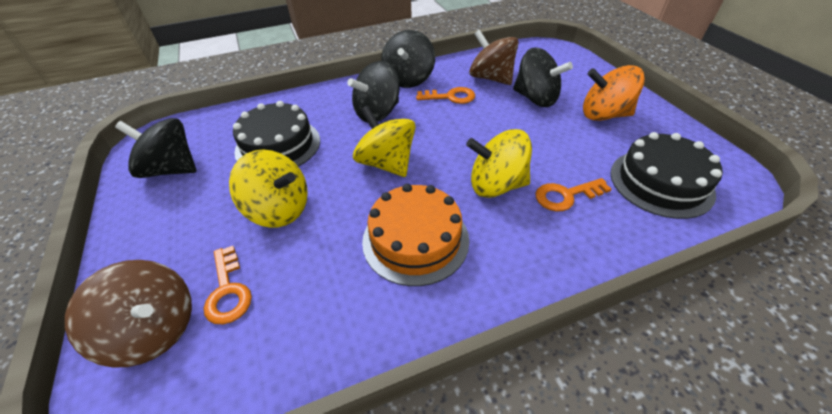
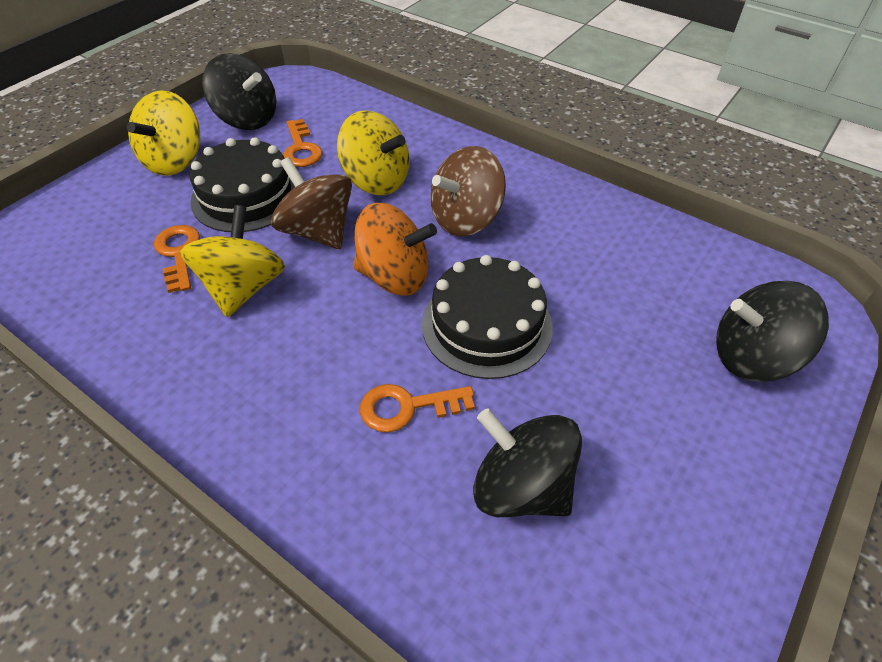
black spinning top: [115,118,196,178] [347,61,400,123] [381,30,435,88] [513,47,573,107] = 4 -> [202,53,276,130] [473,408,582,517] [716,281,829,382] = 3
orange cake: [362,184,469,286] = 1 -> none = 0

